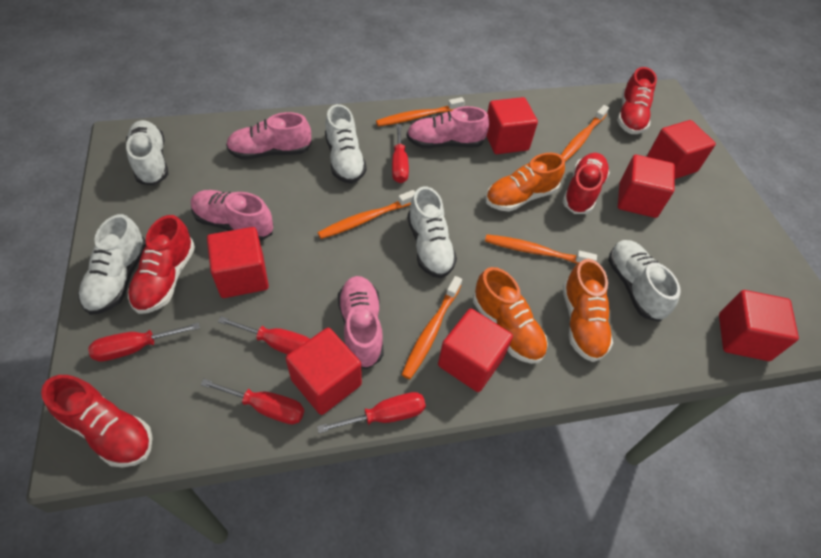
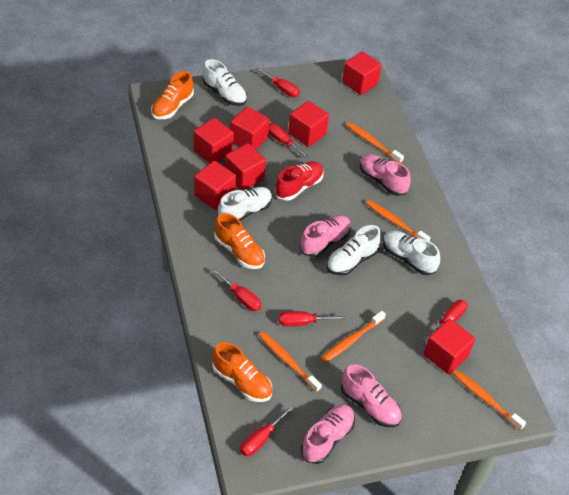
red screwdriver: [88,323,200,362] [200,379,304,424] [218,316,310,355] [317,392,426,433] [392,124,409,183] = 5 -> [212,268,262,311] [240,405,294,456] [256,68,300,97] [269,123,309,159] [279,311,346,326] [424,300,468,343] = 6
red shoe: [41,375,153,468] [128,215,195,314] [562,153,610,214] [617,67,657,134] = 4 -> [275,161,324,201] = 1
white shoe: [79,214,146,315] [126,120,168,185] [325,104,367,184] [408,186,457,278] [608,240,681,322] = 5 -> [203,59,247,106] [218,187,272,221] [326,225,381,275] [383,231,440,275] = 4

